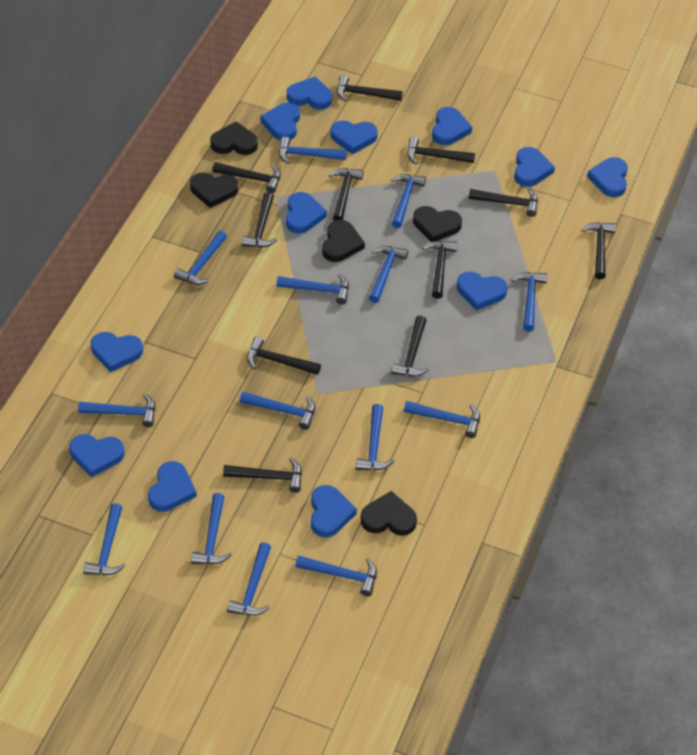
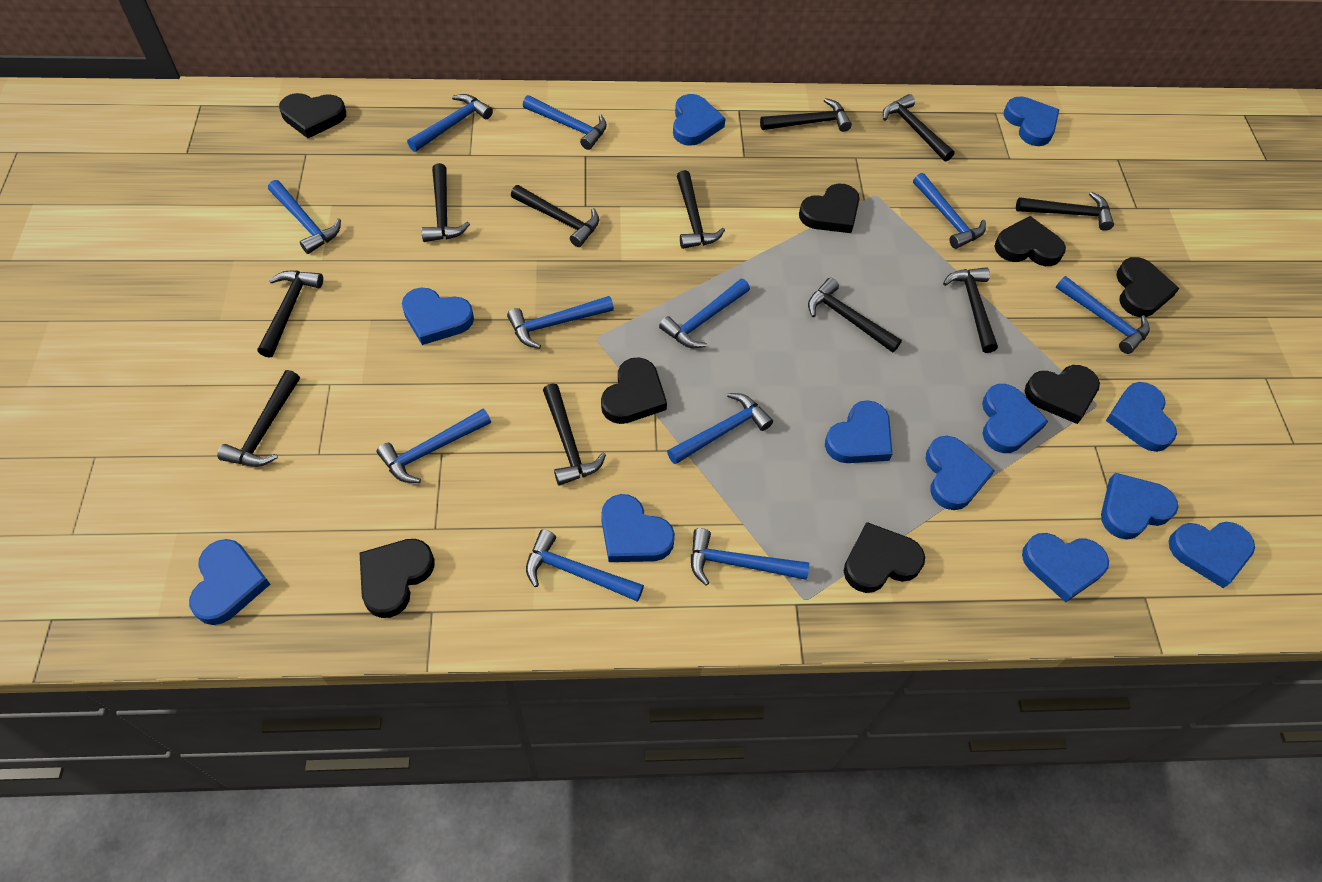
black heart: [190,173,238,208] [210,121,258,155] [322,220,365,262] [361,491,417,536] [413,206,462,242] = 5 -> [279,93,346,138] [360,539,435,618] [601,357,667,424] [799,184,860,233] [844,522,925,593] [995,216,1066,266] [1025,365,1100,424] [1116,257,1180,317] = 8
blue hammer: [78,394,155,427] [83,503,125,575] [174,230,227,285] [191,493,232,564] [227,542,271,616] [240,392,315,430] [277,274,349,305] [279,137,347,164] [295,555,377,596] [356,404,394,470] [369,246,408,303] [391,174,426,228] [404,401,480,438] [512,272,547,332] = 14 -> [268,180,341,254] [377,409,491,483] [407,94,493,152] [507,296,614,349] [523,95,607,150] [526,529,644,602] [659,279,750,348] [667,393,773,465] [691,528,809,586] [913,173,986,249] [1056,276,1150,354] = 11

